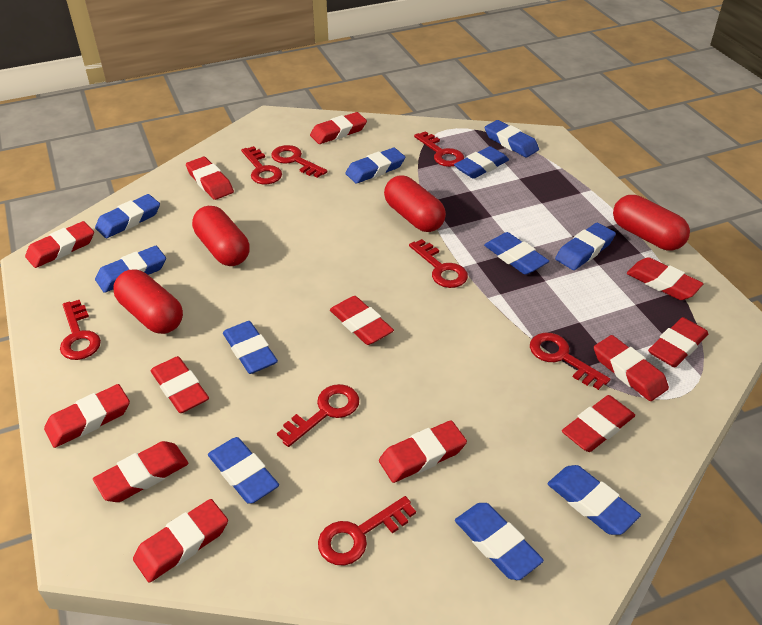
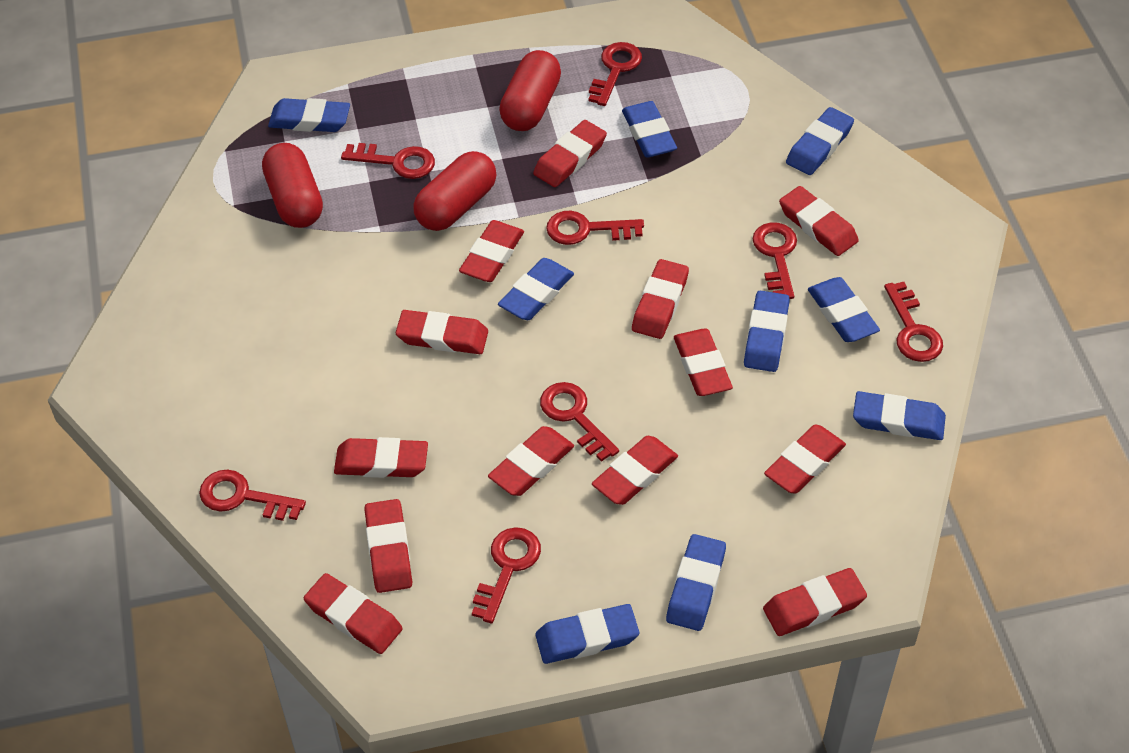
blue eraser: [95,194,160,238] [95,246,166,293] [208,437,279,504] [223,321,278,374] [345,148,405,184] [454,146,509,179] [455,503,544,580] [484,232,549,275] [485,120,539,157] [548,465,641,535] [555,223,616,270] = 11 -> [268,98,350,132] [498,258,574,320] [535,604,639,664] [622,101,677,158] [666,534,726,631] [744,291,790,372] [786,107,854,175] [808,277,880,342] [853,391,946,440] = 9
red capsule: [113,270,183,334] [192,206,250,266] [384,176,446,232] [613,195,690,250] = 4 -> [262,143,323,228] [413,151,496,231] [499,50,561,131] = 3

